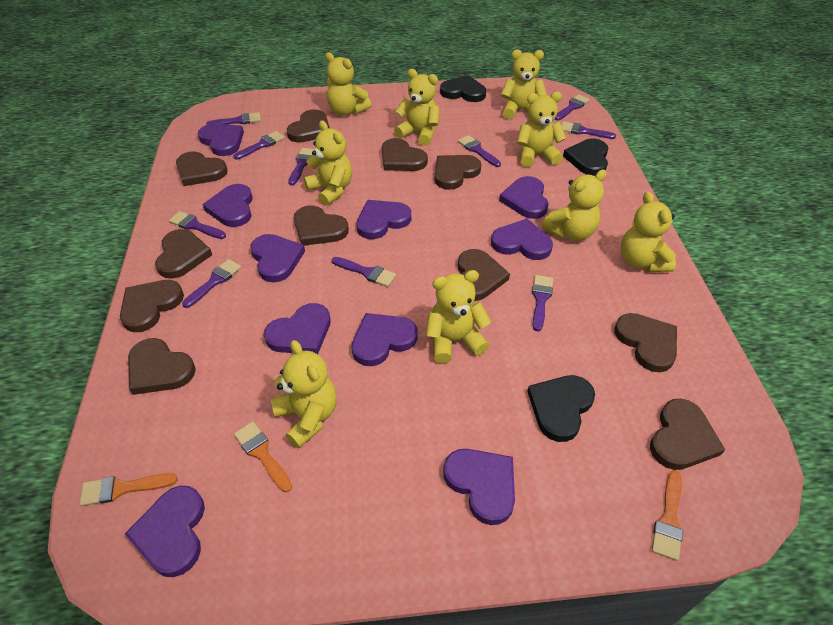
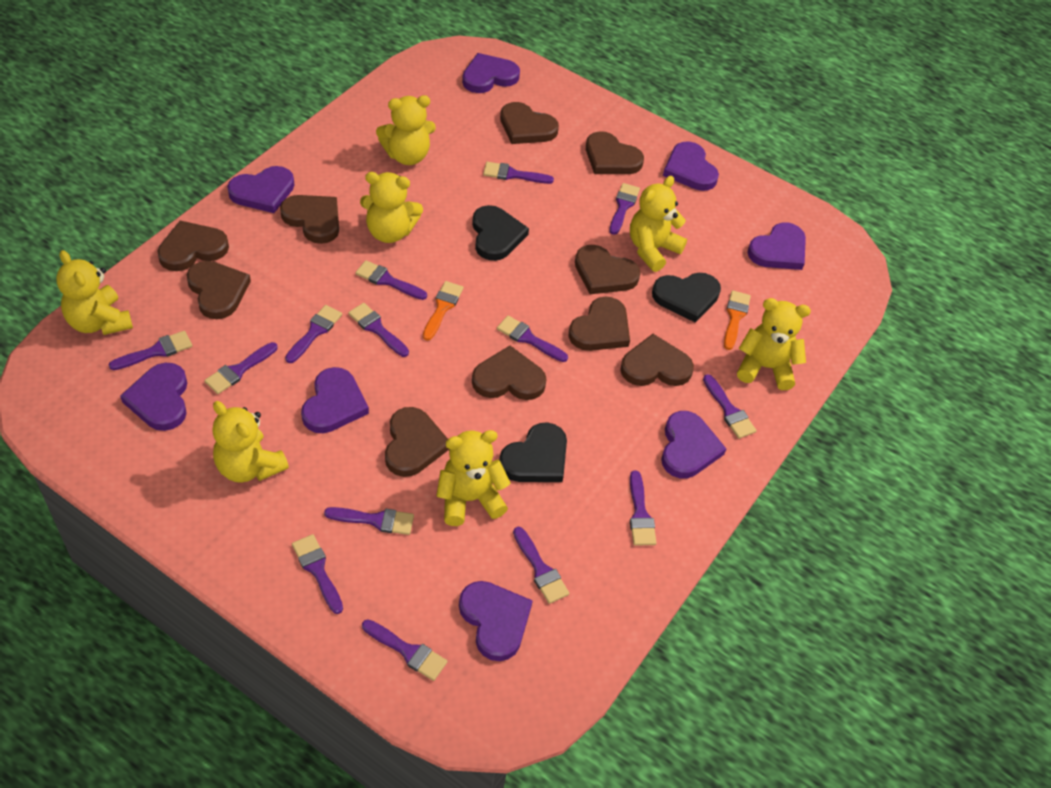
brown heart: [120,280,184,332] [128,338,196,395] [155,229,212,279] [176,151,227,186] [287,109,330,143] [294,205,349,246] [382,138,428,171] [435,155,481,190] [458,249,510,301] [614,313,677,372] [650,399,725,470] = 11 -> [157,220,229,271] [187,261,251,319] [280,195,339,244] [385,407,449,477] [472,346,547,400] [500,102,559,144] [569,296,630,351] [575,245,641,294] [586,131,644,174] [620,334,694,386] = 10
orange brush: [79,473,178,506] [234,421,292,492] [652,470,683,561] = 3 -> [423,281,464,341] [724,290,751,350] = 2
purple brush: [169,211,226,239] [182,259,241,308] [206,112,261,125] [233,131,285,160] [288,148,314,185] [332,257,396,287] [458,135,501,167] [532,275,553,331] [554,95,590,120] [561,121,616,139] = 10 -> [109,331,192,370] [204,342,277,394] [285,305,342,363] [292,534,343,614] [324,507,414,535] [348,303,409,357] [355,260,427,300] [362,619,447,681] [483,162,554,184] [497,316,568,362] [513,527,569,604] [609,183,640,235] [630,470,656,545] [703,374,757,439] = 14
purple heart: [125,486,205,577] [198,124,244,156] [202,184,253,227] [250,234,305,282] [264,303,331,354] [351,313,417,366] [356,200,411,239] [443,449,515,525] [491,219,553,260] [499,176,549,219] = 10 -> [120,363,187,431] [227,166,294,213] [301,367,369,433] [459,581,533,661] [462,53,520,93] [661,411,726,479] [663,141,719,191] [747,223,806,270] = 8
yellow teddy bear: [271,340,337,448] [304,120,352,206] [325,52,371,116] [394,69,439,146] [426,270,491,363] [501,49,547,119] [517,92,566,167] [542,170,606,241] [621,191,676,272] = 9 -> [56,250,133,335] [212,401,289,483] [360,172,423,243] [376,95,436,165] [436,430,510,526] [630,176,687,272] [737,298,811,390] = 7

